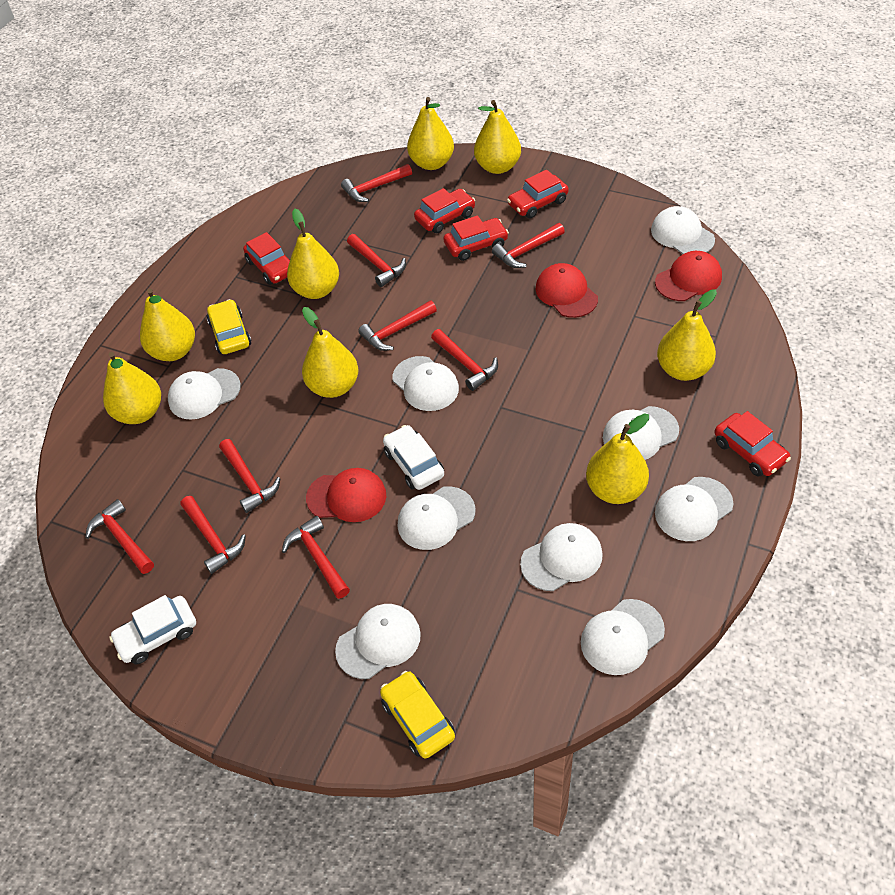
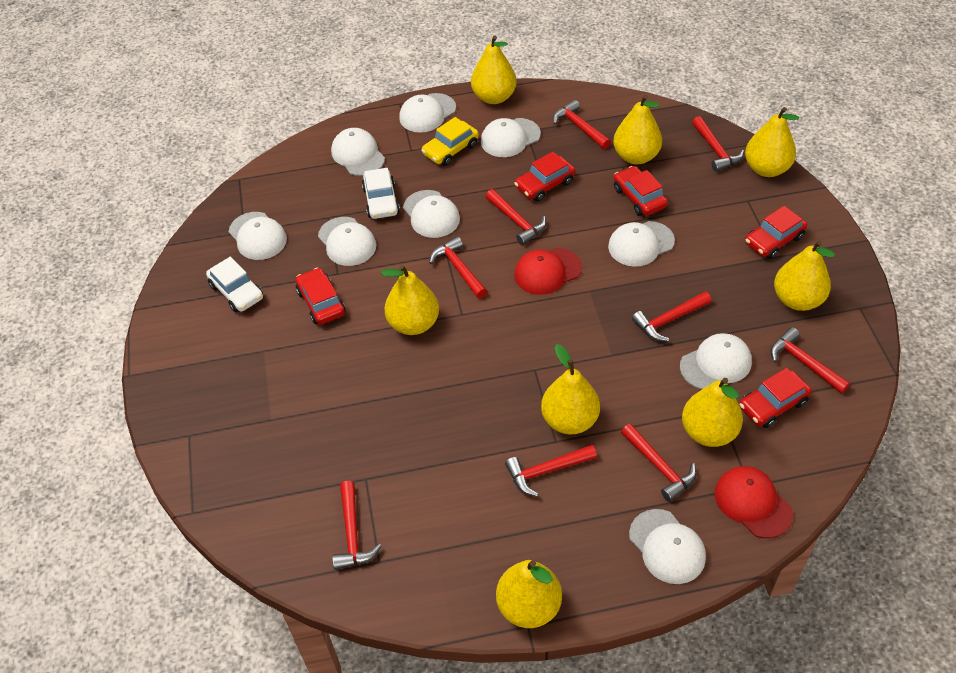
red cap: [306,468,386,522] [536,263,598,318] [655,251,722,301] = 3 -> [514,248,582,295] [714,466,793,538] = 2
yellow car: [207,299,251,354] [380,671,455,759] = 2 -> [421,117,479,166] = 1

